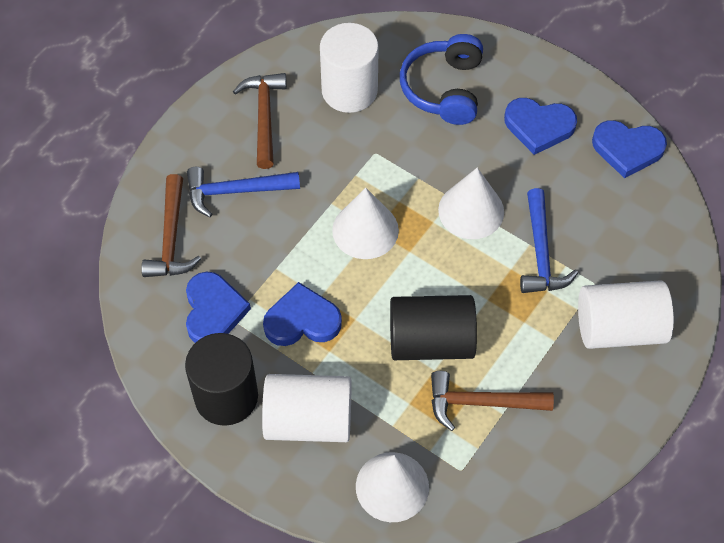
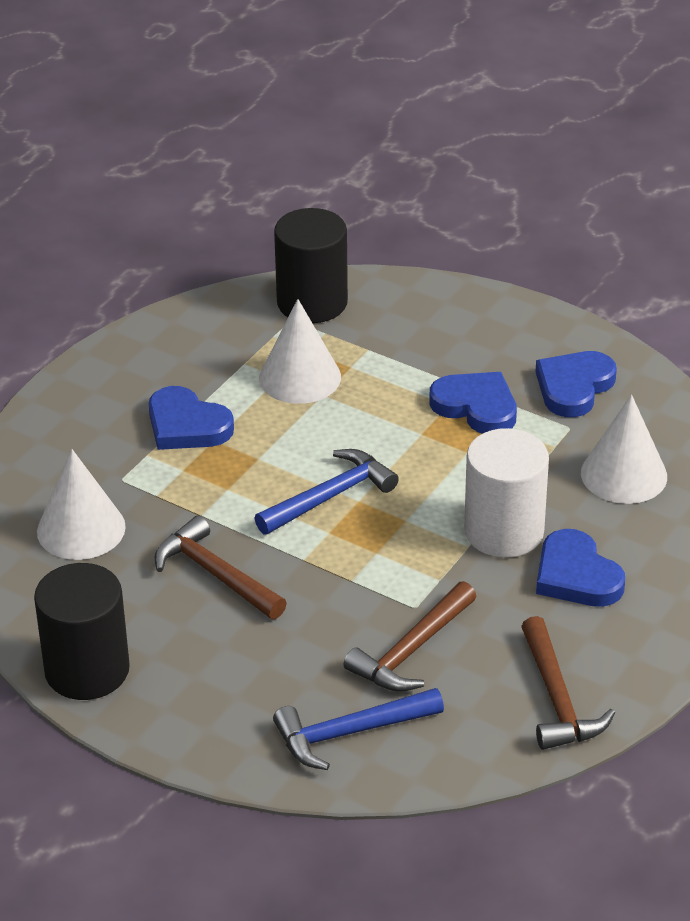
blue headphones: [400,34,483,125] = 1 -> none = 0
white cylinder: [262,374,352,442] [320,23,379,113] [578,280,674,349] = 3 -> [464,428,549,558] = 1

